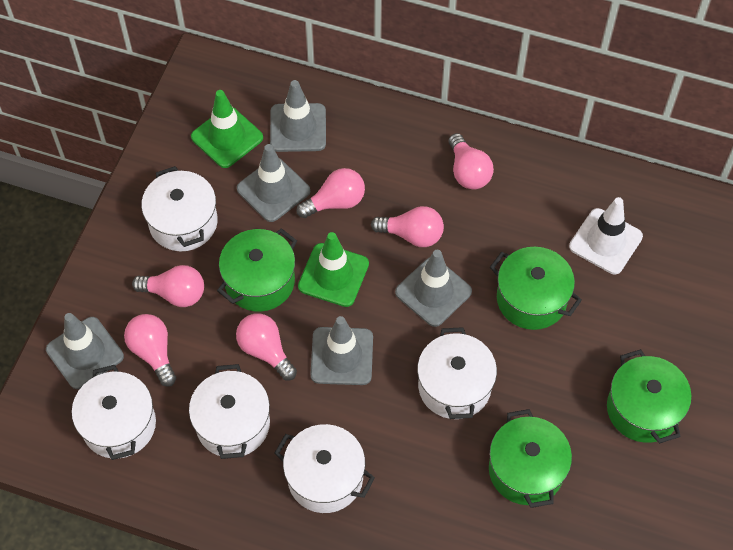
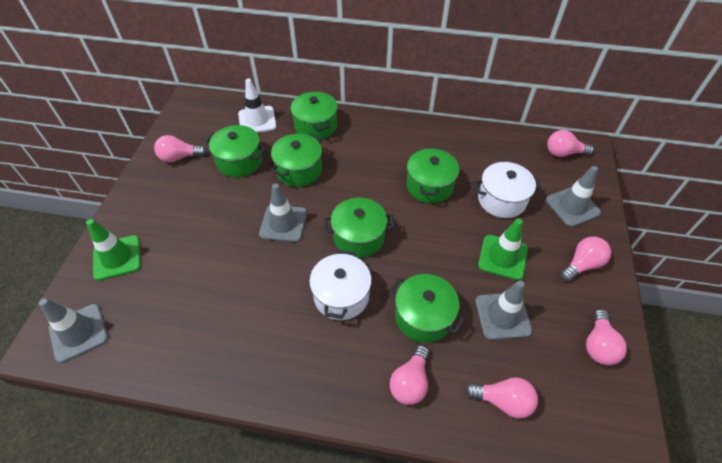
green pot: [217,228,297,312] [489,409,572,508] [490,247,582,330] [607,349,692,444] = 4 -> [205,125,266,177] [271,134,322,187] [291,91,338,139] [324,198,395,258] [390,274,465,343] [406,147,459,203] = 6
grey traffic cone: [46,313,124,389] [237,144,310,222] [270,80,326,152] [310,316,373,385] [395,250,472,327] = 5 -> [39,298,108,363] [259,183,307,242] [475,280,533,340] [546,166,601,227] = 4
white pot: [72,365,156,460] [141,166,218,251] [189,364,270,459] [275,424,375,513] [417,327,497,419] = 5 -> [309,250,372,320] [474,162,542,218] = 2

